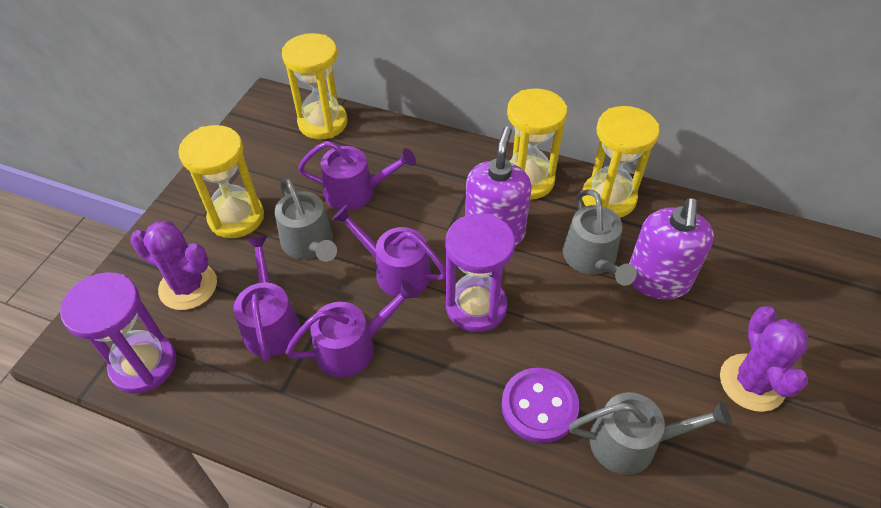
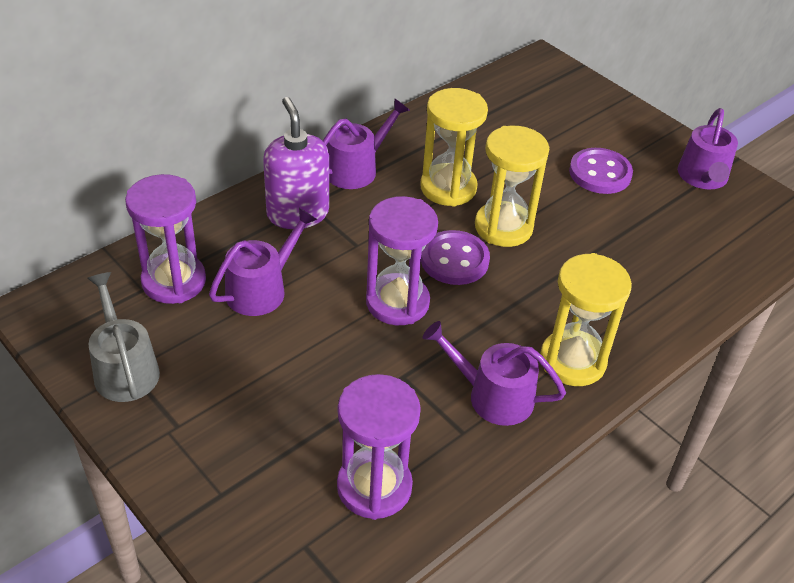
grey watering can: [275,178,337,262] [563,189,637,286] [569,392,732,475] = 3 -> [87,272,160,402] = 1
purple button: [501,368,579,443] = 1 -> [421,230,490,285] [569,148,633,194] = 2
purple cactus: [130,221,217,310] [720,306,808,412] = 2 -> none = 0
purple hourglass: [60,272,176,394] [445,213,515,332] = 2 -> [125,174,206,304] [337,374,421,520] [366,196,438,325] = 3
purple soap dispenser: [465,126,531,246] [629,198,714,300] = 2 -> [263,97,329,229] = 1
yellow hourglass: [178,125,264,238] [282,33,347,140] [507,88,567,200] [582,106,660,218] = 4 -> [420,88,488,207] [475,126,549,247] [540,253,632,386] = 3

